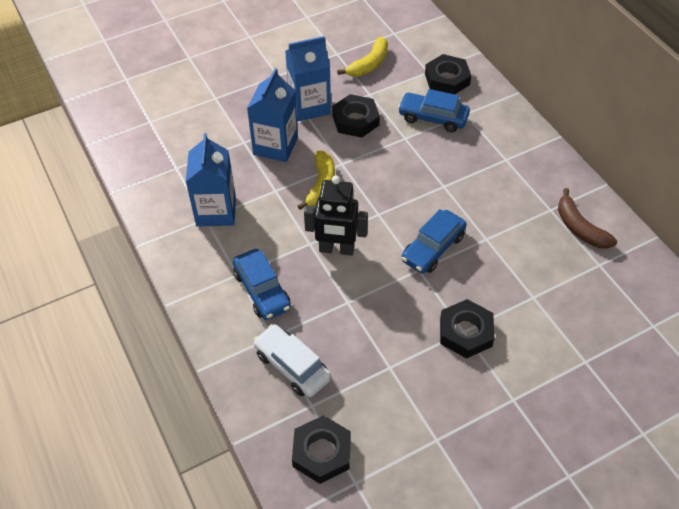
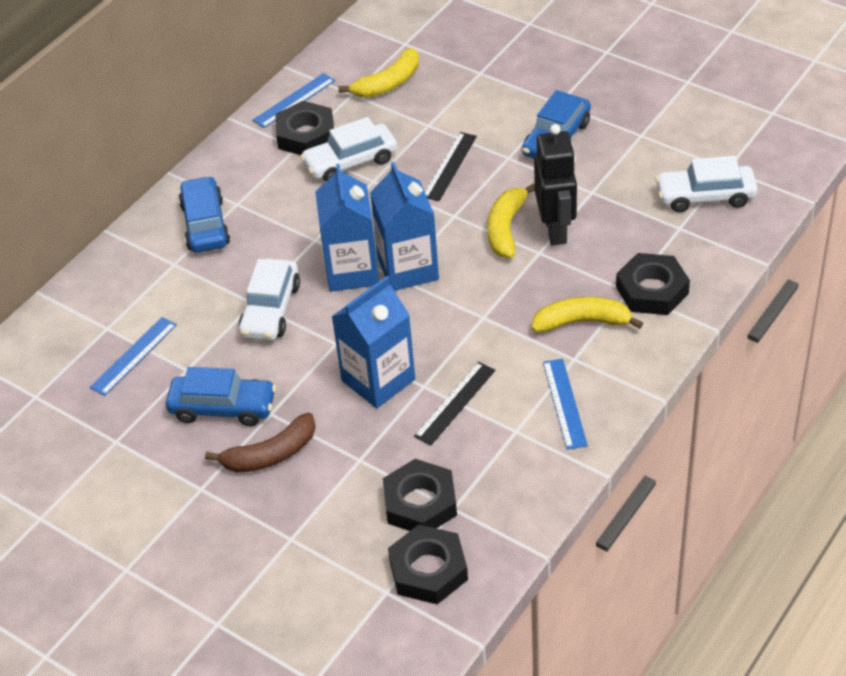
black ruler: none = 0 -> [414,362,495,445] [425,132,477,201] = 2
blue ruler: none = 0 -> [90,317,177,396] [253,73,335,128] [543,359,588,450] = 3
white car: [253,324,331,397] = 1 -> [239,259,300,341] [300,117,397,182] [655,156,757,212] = 3
yellow banana: [298,151,335,210] [337,37,388,77] = 2 -> [338,48,419,98] [487,183,535,258] [531,297,643,332] = 3

